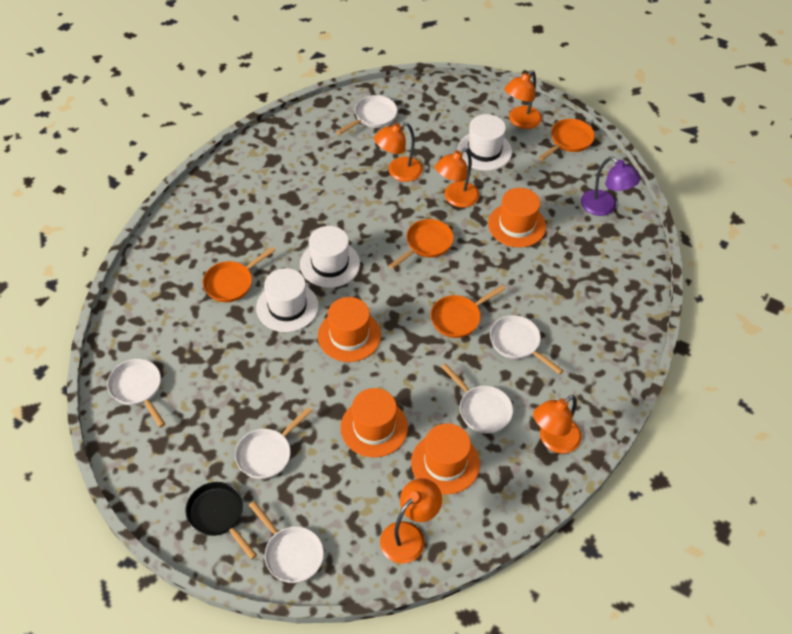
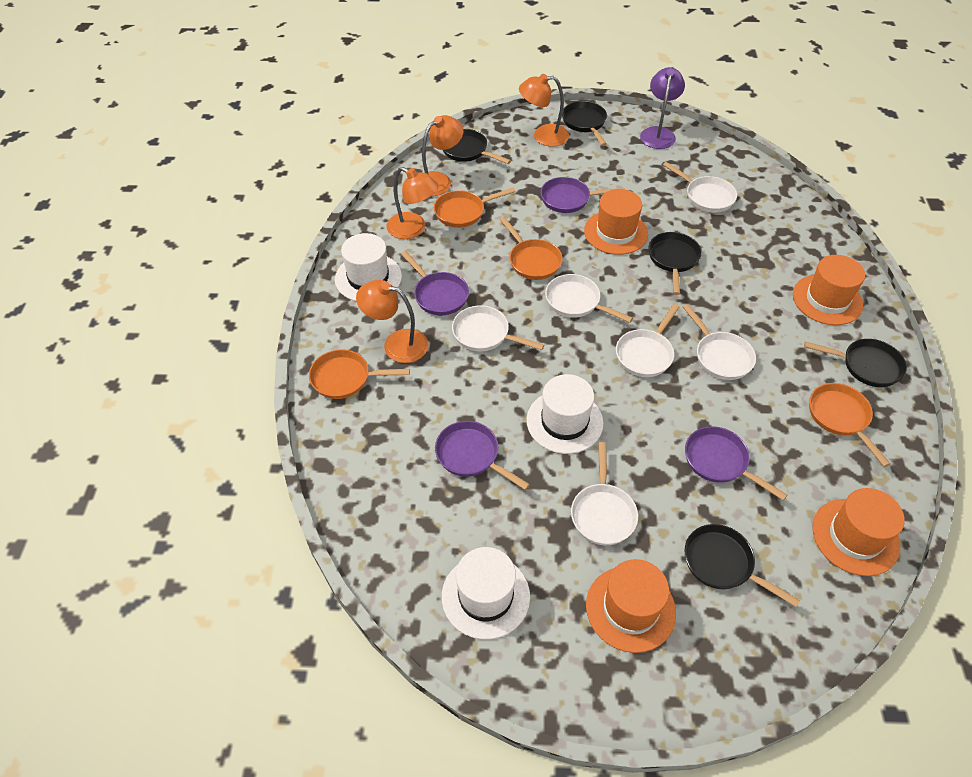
black pan: [185,482,257,560] = 1 -> [443,129,511,164] [562,101,607,146] [648,232,702,295] [684,524,800,607] [804,339,907,387] = 5
orange lamp: [374,122,423,182] [380,478,442,564] [435,148,479,208] [504,70,542,129] [533,395,582,454] = 5 -> [356,280,428,363] [386,167,439,239] [422,115,464,196] [519,74,569,147] = 4
purple pan: none = 0 -> [401,251,469,315] [435,421,530,490] [541,177,625,213] [685,426,787,500] = 4

